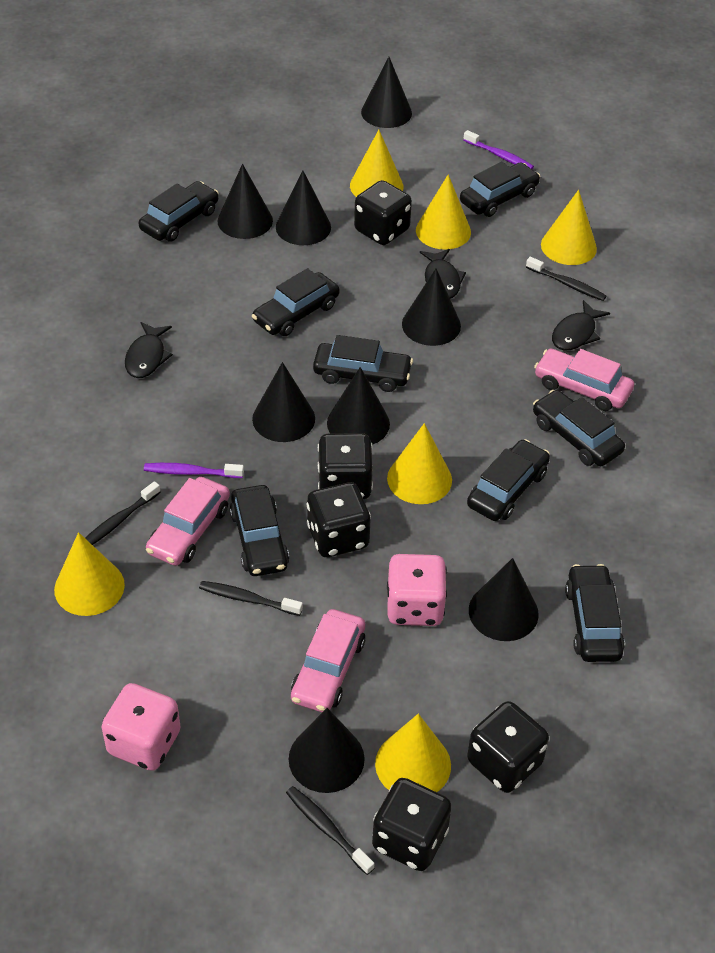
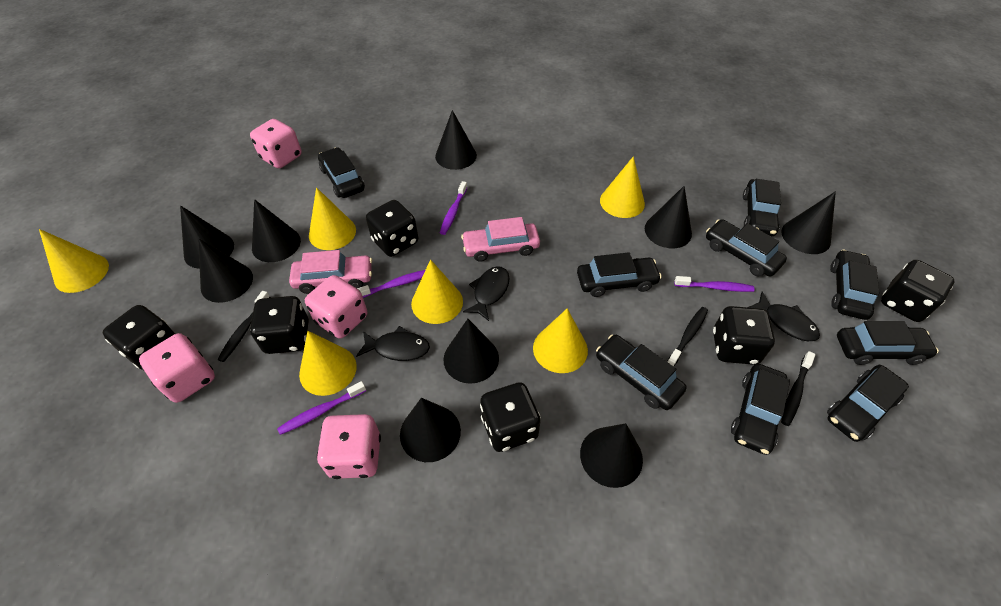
black car: [139,181,219,242] [229,485,289,576] [252,268,339,336] [313,335,413,392] [460,162,540,217] [467,439,550,521] [533,390,625,466] [565,564,625,662] = 8 -> [318,147,365,198] [577,252,662,297] [596,334,686,410] [706,219,787,276] [731,364,790,455] [743,179,781,236] [827,365,909,442] [830,250,879,320] [837,321,939,365] = 9
black cone: [218,164,273,239] [252,362,315,442] [276,170,331,245] [289,708,365,793] [327,367,390,445] [361,57,412,128] [402,268,461,346] [469,558,539,641] = 8 -> [180,205,234,269] [198,239,253,303] [252,199,301,262] [400,398,461,462] [435,110,477,170] [443,319,499,384] [580,423,643,488] [645,186,692,248] [781,191,836,254] = 9
black dice: [307,482,371,557] [318,433,373,499] [354,180,412,245] [372,778,452,871] [467,701,549,793] = 5 -> [103,305,175,370] [250,296,309,354] [366,200,418,257] [480,382,541,452] [713,306,775,365] [881,260,954,322] = 6
black toothbrush: [85,481,161,545] [199,581,303,616] [286,786,374,875] [526,257,607,301] = 4 -> [217,291,270,362] [667,307,708,367] [781,351,815,426] = 3
pink car: [146,477,230,566] [291,609,365,712] [534,349,634,411] = 3 -> [289,250,372,294] [461,217,540,262] = 2
pink dice: [101,683,181,771] [387,554,447,626] = 2 -> [139,333,215,403] [250,119,302,168] [305,275,367,339] [317,414,381,479] = 4
purple toothbrush: [144,463,244,478] [463,130,534,169] = 2 -> [277,381,366,435] [357,270,425,298] [440,181,467,235] [674,276,755,292] = 4

